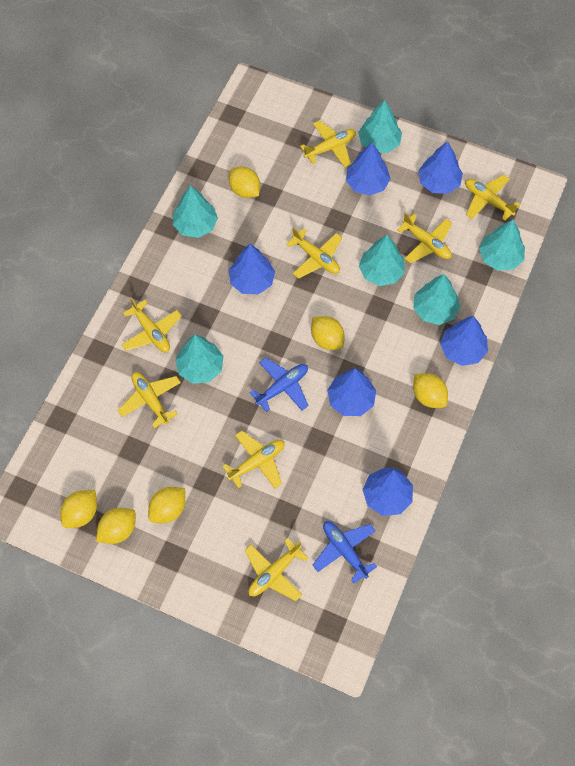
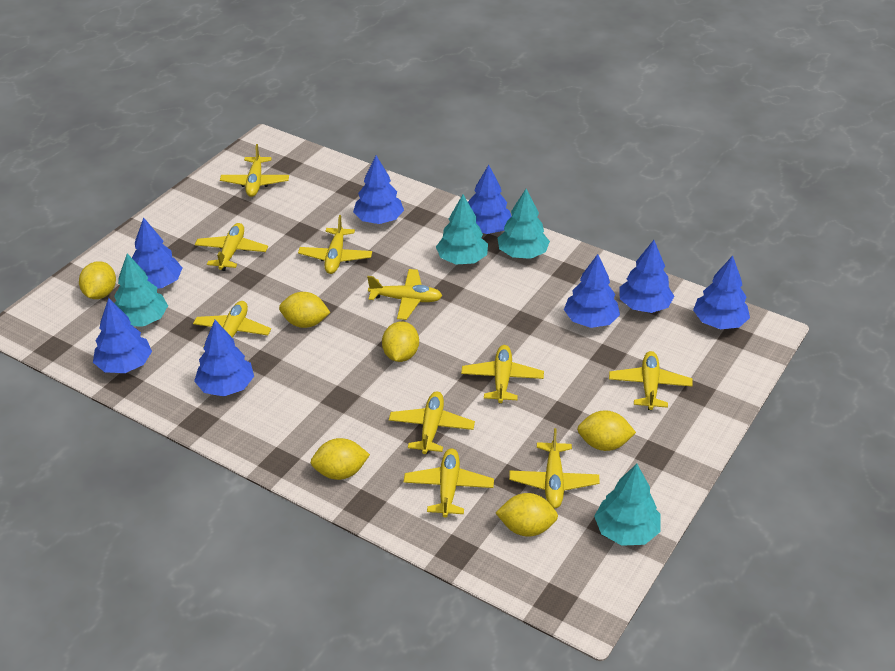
blue plane: [249,358,309,412] [313,521,377,583] = 2 -> none = 0
blue tree: [229,244,275,294] [327,368,376,416] [346,143,391,196] [363,467,413,516] [418,141,463,194] [440,316,488,366] = 6 -> [93,298,152,373] [132,217,182,289] [194,320,254,396] [353,156,404,224] [468,165,512,234] [564,254,620,328] [619,240,674,313] [693,256,750,329] = 8
turquoise tree: [173,185,218,238] [175,334,224,384] [358,100,402,153] [359,235,405,286] [413,274,460,325] [479,219,525,270] = 6 -> [114,254,168,326] [436,194,488,264] [498,189,550,259] [594,464,660,546] = 4
yellow plane: [117,372,181,428] [121,297,182,352] [222,431,285,489] [245,538,308,601] [286,227,342,279] [300,120,356,168] [397,212,452,264] [465,175,520,221] = 8 -> [193,301,271,348] [195,223,268,271] [220,144,289,197] [298,215,372,274] [367,269,442,320] [389,391,475,454] [404,448,494,518] [461,345,544,403] [509,428,600,508] [609,351,693,410] = 10

